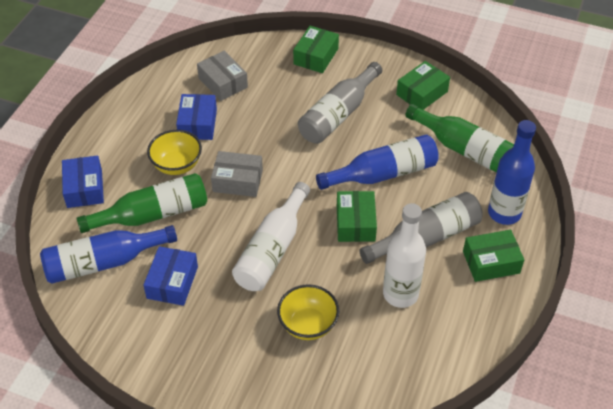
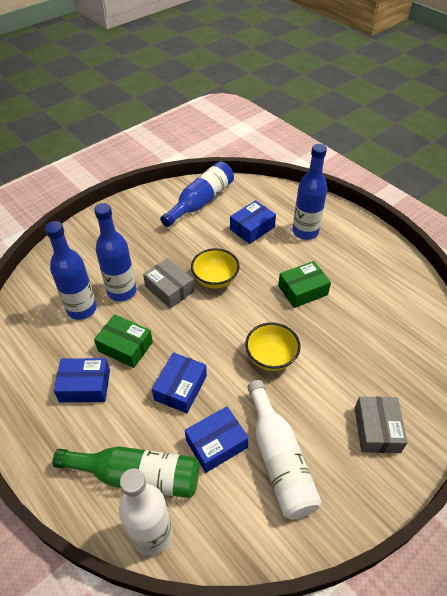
blue bottle: [40,225,177,284] [316,134,439,190] [488,120,536,225] = 3 -> [45,221,97,320] [94,203,136,301] [160,161,234,227] [292,144,327,240] = 4
blue box: [62,155,104,208] [143,246,198,306] [176,94,217,140] = 3 -> [54,358,110,402] [152,352,207,413] [185,406,249,473] [230,200,276,244] = 4
green bottle: [76,173,207,233] [405,104,514,173] = 2 -> [52,446,199,498] = 1
green box: [293,26,339,73] [337,191,377,242] [396,61,450,110] [463,230,524,282] = 4 -> [94,314,153,368] [278,261,331,308] = 2
grey bottle: [298,62,382,144] [359,192,483,264] = 2 -> none = 0

